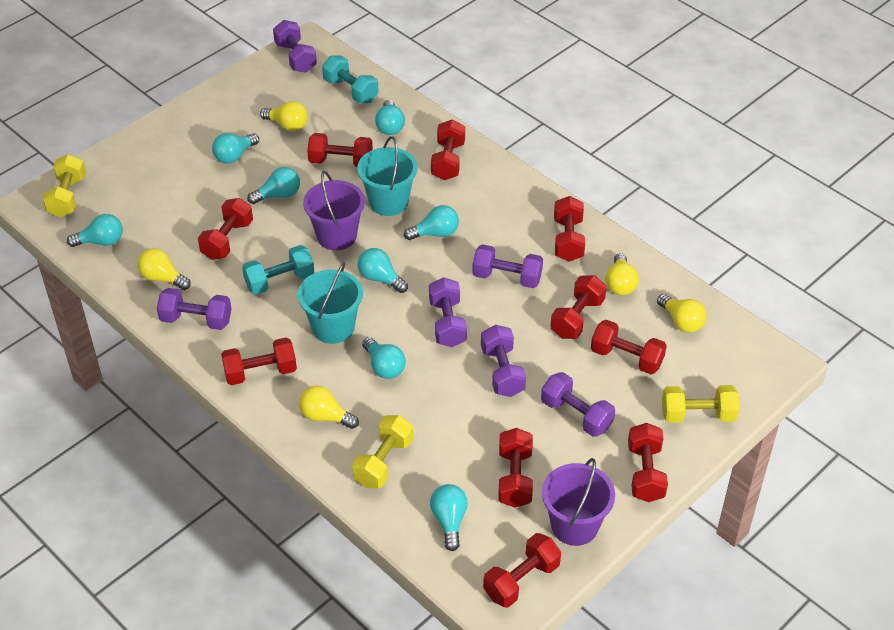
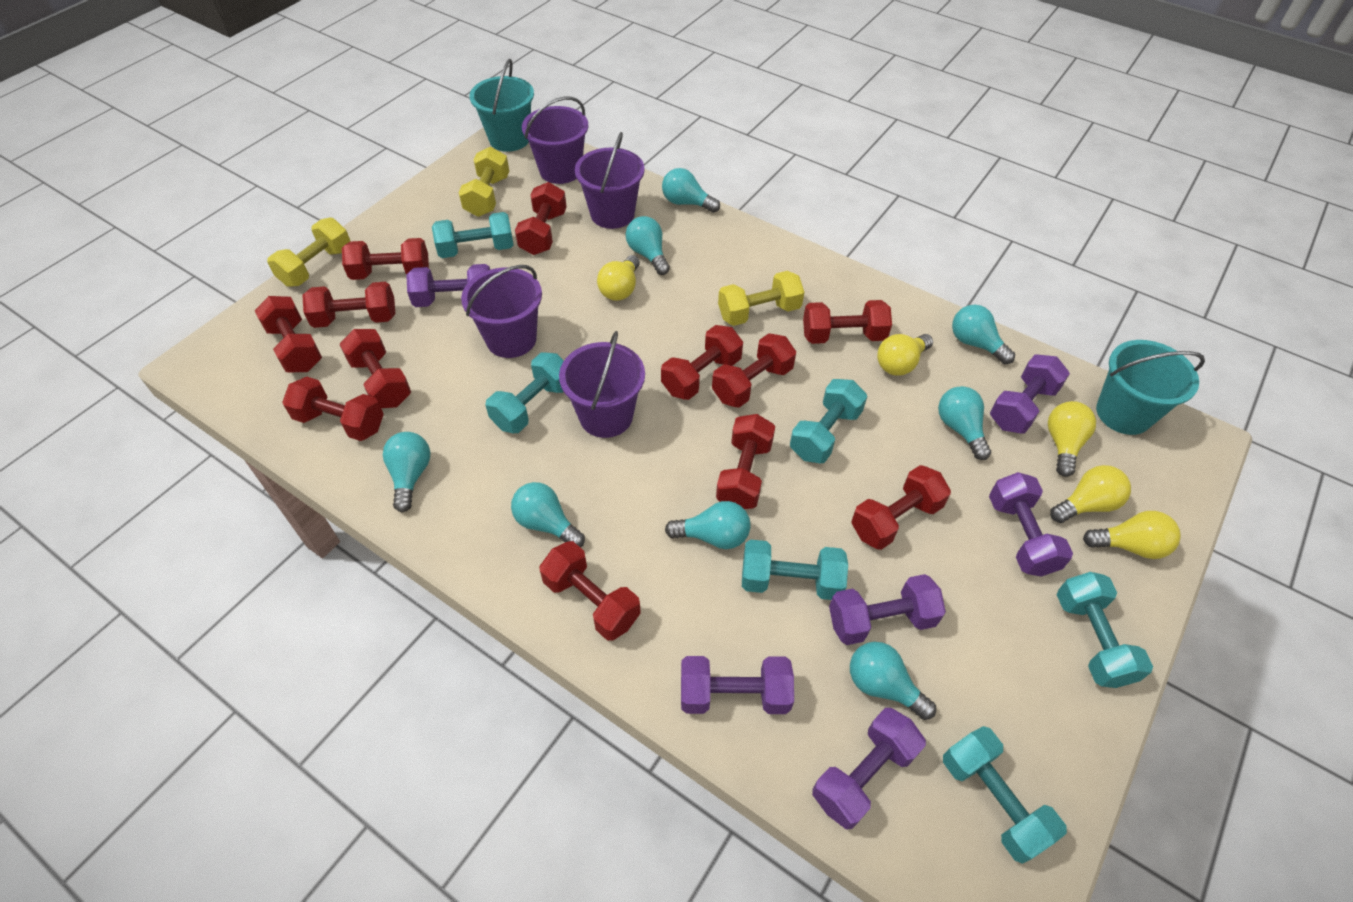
purple bucket: [303,171,365,250] [542,458,615,546] = 2 -> [461,265,542,358] [522,97,588,184] [559,331,645,438] [575,132,645,229] = 4
red dumbbell: [198,198,253,260] [221,337,297,385] [307,133,373,167] [431,119,465,180] [483,533,561,608] [498,428,533,508] [550,275,607,339] [554,196,585,262] [591,320,667,374] [628,423,668,502] = 10 -> [254,296,322,372] [282,377,384,441] [302,282,395,328] [339,329,411,408] [342,238,429,280] [515,182,567,255] [539,541,641,641] [661,325,743,400] [712,333,796,408] [716,414,775,509] [803,300,892,344] [851,465,951,550] = 12
turquoise dumbbell: [242,245,315,295] [322,55,379,103] = 2 -> [432,212,514,258] [486,353,564,433] [742,540,848,600] [790,379,867,463] [943,726,1067,864] [1057,572,1153,688] = 6

